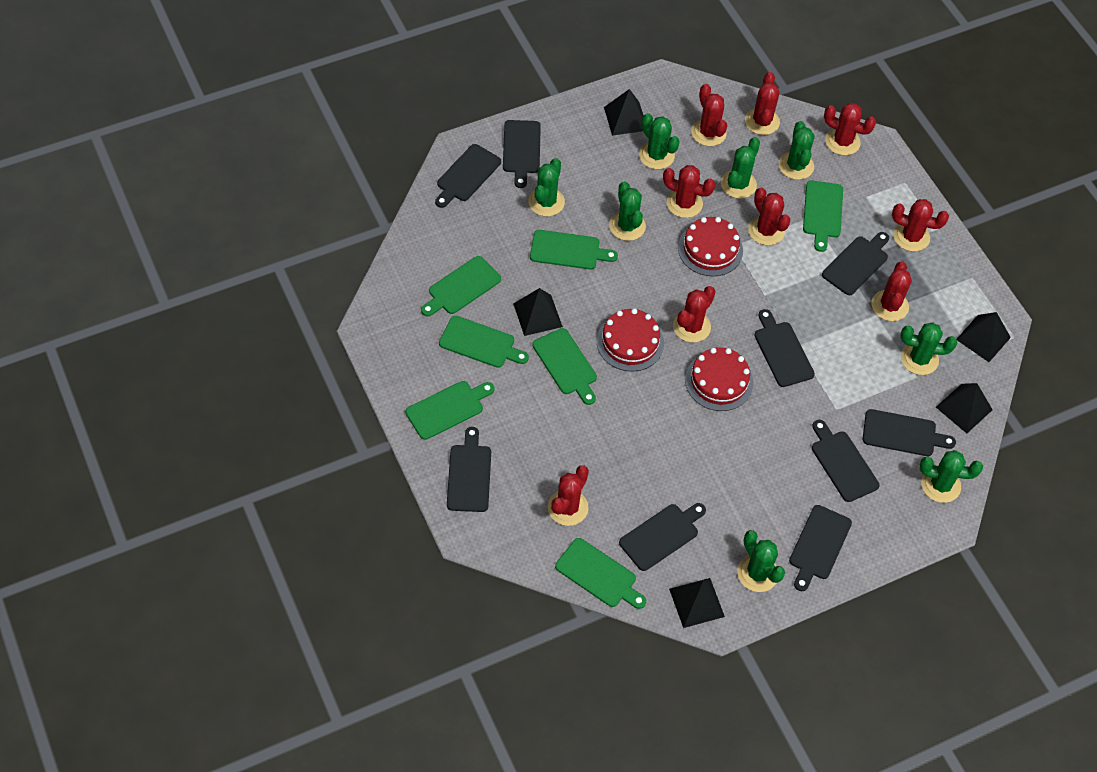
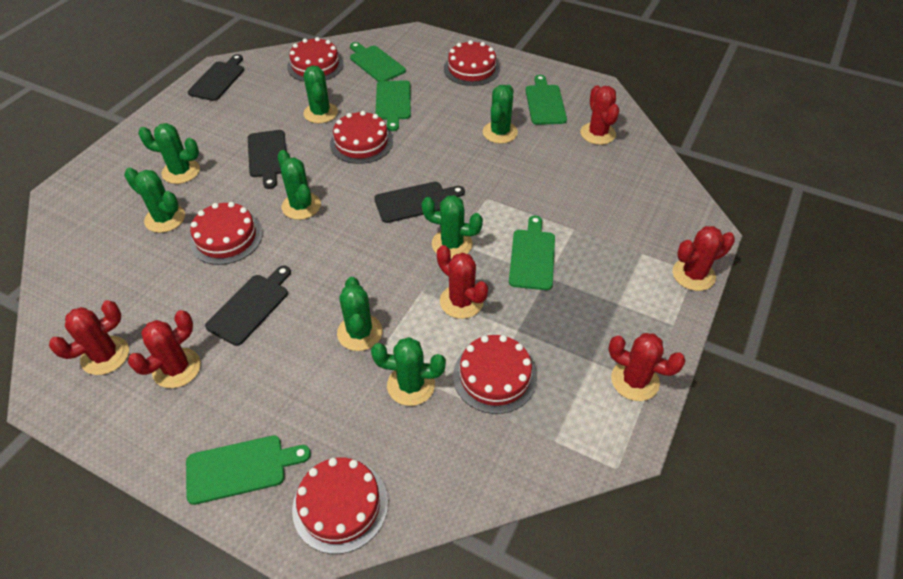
black cutting board: [435,144,501,208] [447,427,491,512] [503,120,541,188] [619,503,706,571] [754,309,815,387] [789,505,852,591] [812,420,880,502] [822,232,889,295] [863,409,956,456] = 9 -> [188,54,244,101] [205,266,291,346] [248,130,287,189] [374,182,465,223] = 4
black pyramid: [513,288,563,336] [604,89,644,136] [669,578,725,628] [936,383,993,433] [956,312,1011,362] = 5 -> none = 0
green cutting board: [406,381,495,440] [421,256,501,316] [439,316,529,368] [530,230,618,270] [532,328,597,405] [555,538,646,609] [803,180,843,252] = 7 -> [186,436,311,505] [350,42,406,82] [376,80,411,131] [509,216,555,290] [526,75,567,125] = 5
red cactus: [548,465,589,526] [663,165,715,218] [673,286,716,343] [691,84,727,146] [745,72,780,135] [748,187,791,245] [824,103,876,155] [872,261,912,321] [892,199,949,252] = 9 -> [49,300,129,375] [128,310,201,388] [437,245,488,319] [580,85,619,145] [608,333,686,401] [673,226,735,291] = 6
red cake: [597,308,664,371] [678,217,743,276] [685,347,753,411] = 3 -> [190,202,263,265] [287,37,344,82] [292,457,388,554] [330,111,393,164] [444,40,500,86] [453,335,537,414] = 6

